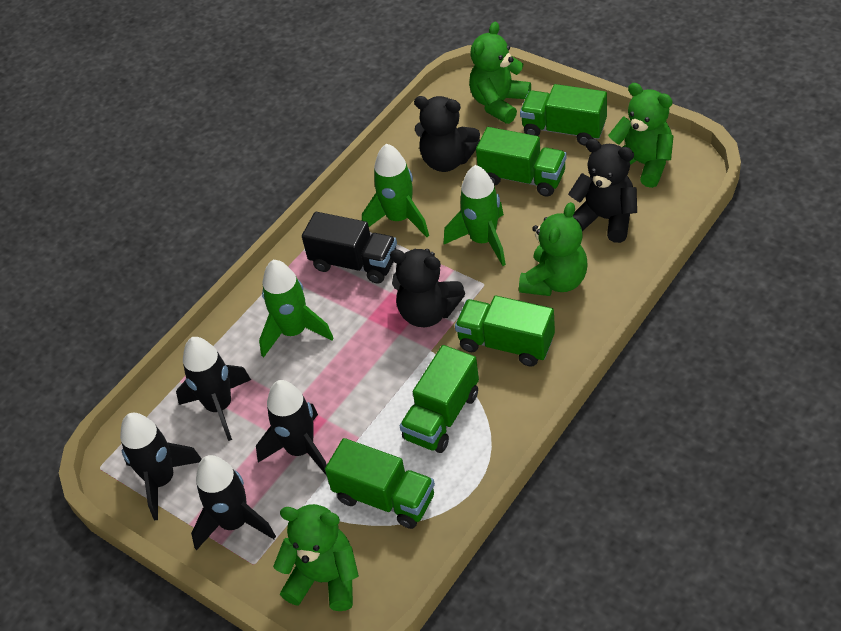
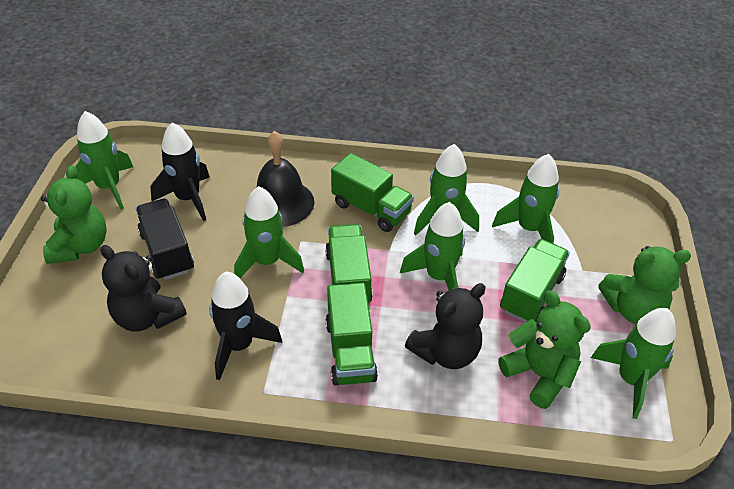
black bell: none = 0 -> [257,131,314,227] = 1
black rocket: [120,413,202,520] [176,337,251,441] [191,455,276,550] [256,380,327,476] = 4 -> [151,122,210,221] [209,272,282,380] = 2
black teddy bear: [390,249,465,327] [414,96,480,172] [568,139,637,243] = 3 -> [100,245,187,332] [405,283,486,369] = 2
green rocket: [259,260,334,358] [362,144,429,237] [444,165,506,266] = 3 -> [75,111,133,209] [234,186,304,278] [400,202,465,290] [414,144,479,235] [492,154,559,243] [591,308,676,419] = 6
green teddy bear: [273,504,359,611] [469,22,531,124] [519,202,587,296] [608,83,674,188] = 4 -> [41,165,107,264] [498,290,591,409] [598,246,691,324] = 3
green truck: [325,438,435,529] [400,345,479,453] [455,295,555,366] [476,127,567,197] [520,84,607,146] = 5 -> [325,224,373,303] [326,283,378,386] [331,153,414,232] [500,239,570,323] = 4

